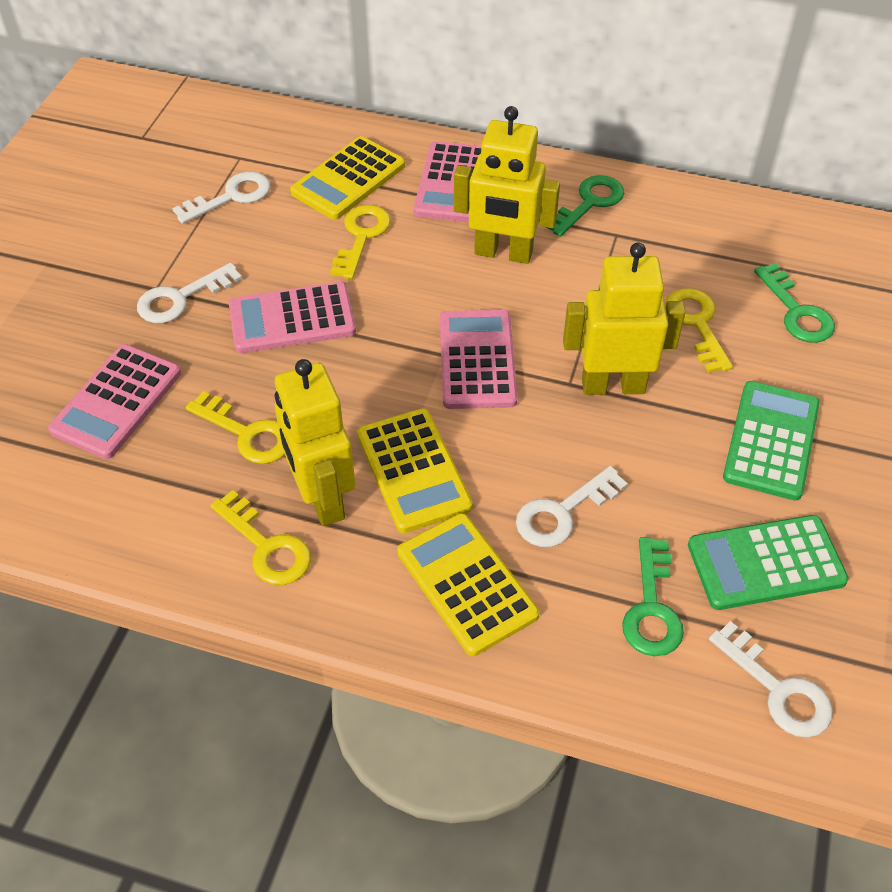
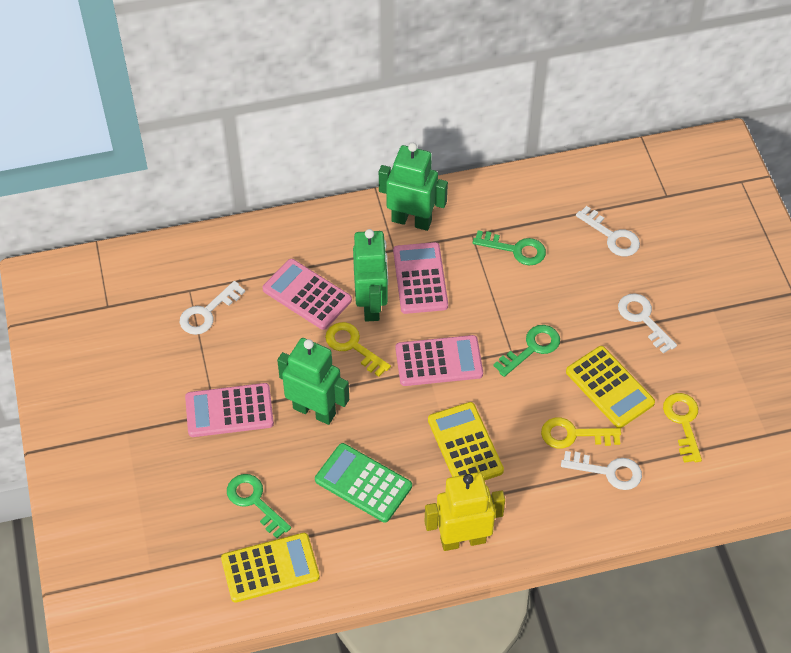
green calculator: [688,515,849,610] [723,381,820,501] = 2 -> [315,443,412,522] = 1
green robot: none = 0 -> [277,338,349,425] [353,229,388,322] [379,143,448,231] = 3
yellow key: [186,391,285,464] [210,490,311,585] [330,205,391,279] [665,288,733,373] = 4 -> [325,322,391,377] [541,417,621,449] [663,393,702,463] = 3
yellow robot: [275,359,355,526] [454,106,560,264] [563,243,685,395] = 3 -> [425,472,505,551] = 1

